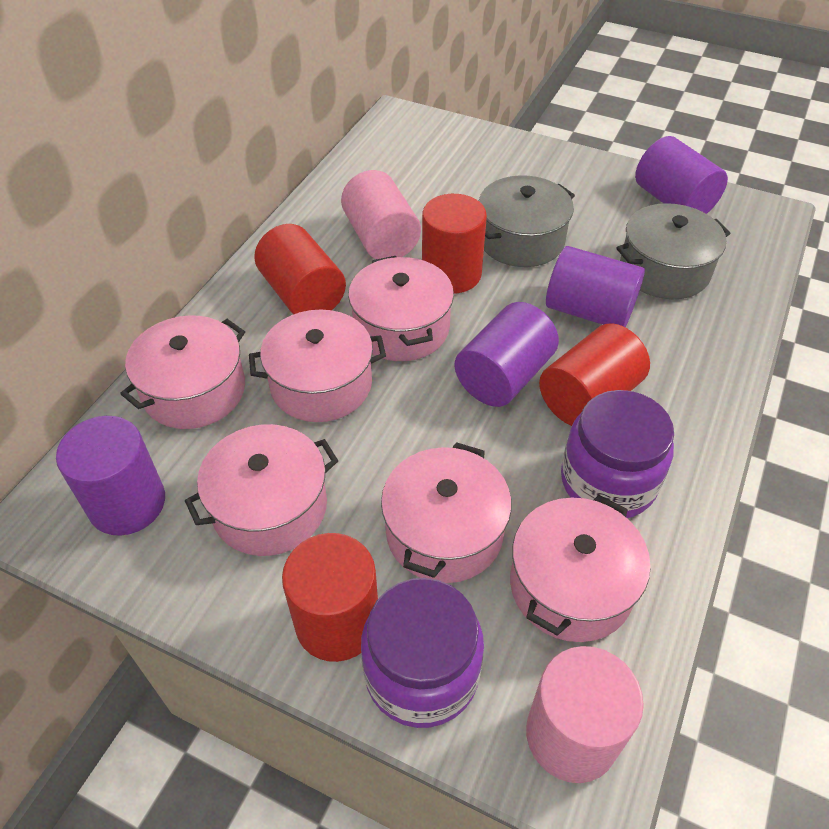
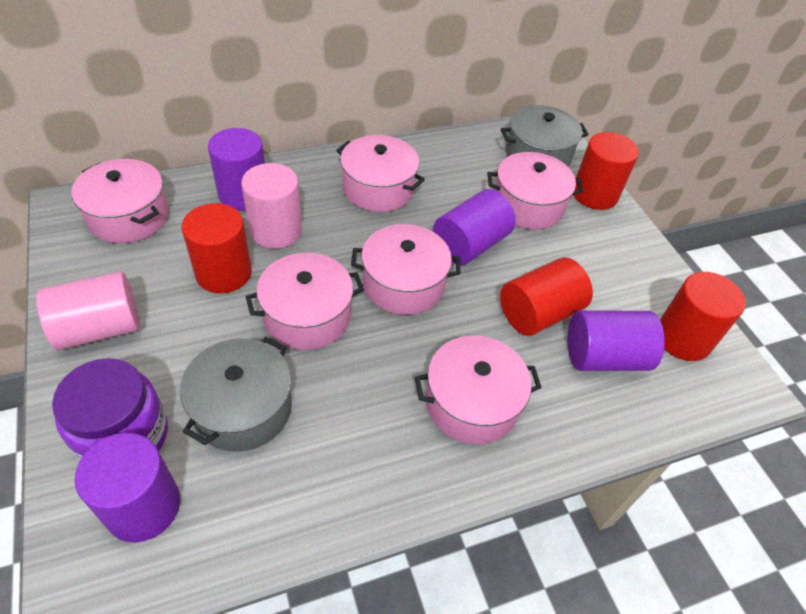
purple jar: [361,578,484,728] [561,390,674,518] = 2 -> [52,358,168,461] = 1

